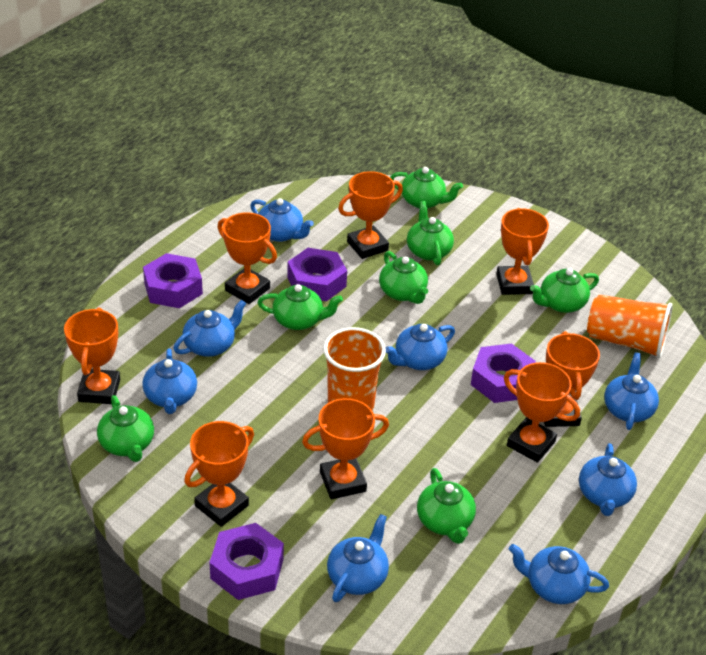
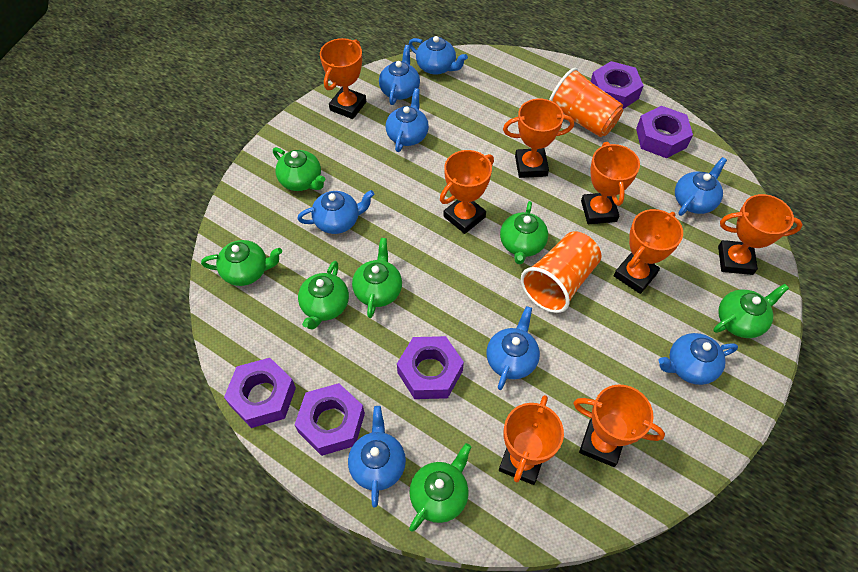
purple nut: [143,253,203,308] [209,523,284,600] [287,248,347,301] [471,344,536,403] = 4 -> [224,358,296,428] [295,383,365,456] [397,336,464,399] [591,61,644,109] [636,106,693,158] = 5

